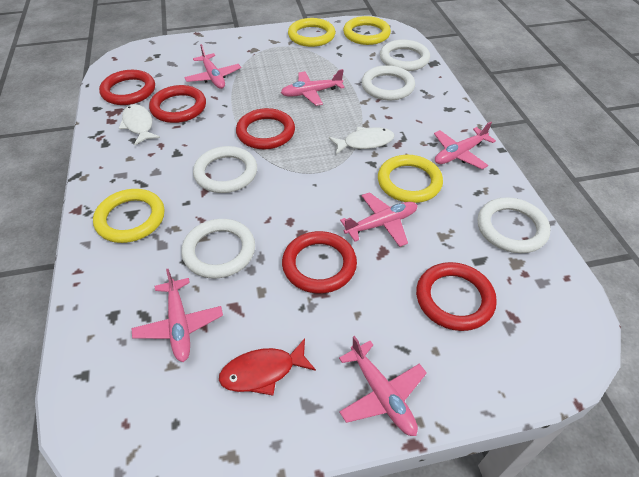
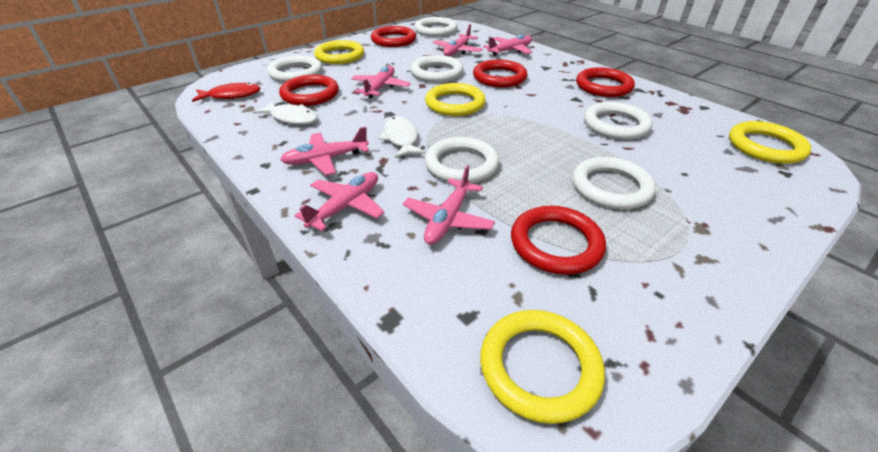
white ring: [181,219,255,279] [193,146,257,193] [361,65,415,100] [380,40,430,71] [478,197,550,253] = 5 -> [267,55,322,82] [411,55,463,82] [414,17,458,37] [425,137,499,183] [572,157,656,210] [584,102,653,140] = 6

